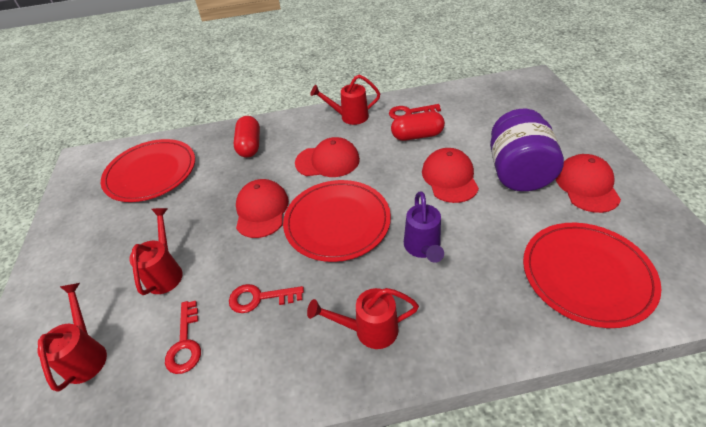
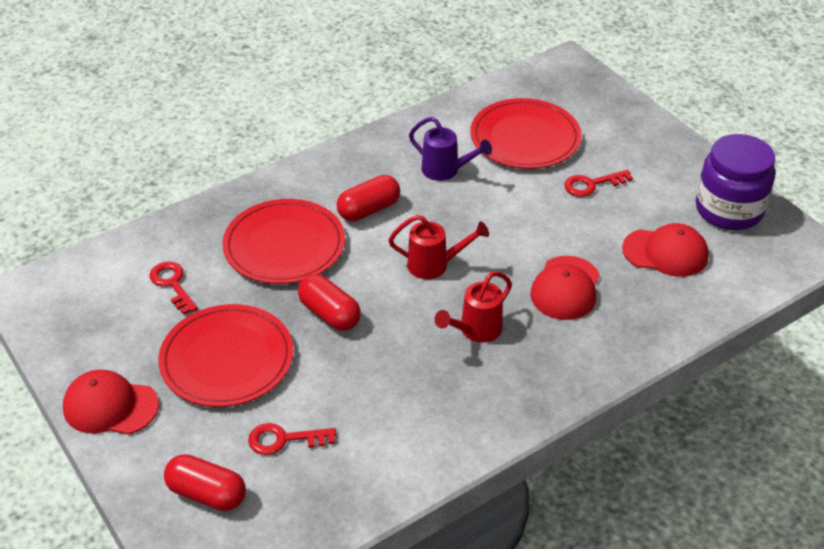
red cap: [236,179,289,238] [295,137,360,177] [422,148,479,203] [556,154,621,213] = 4 -> [63,370,159,435] [530,256,600,320] [622,223,709,277] = 3
red capsule: [233,116,260,157] [391,111,445,141] = 2 -> [164,454,246,511] [298,274,361,331] [337,175,400,221] = 3
red watering can: [37,283,107,392] [129,208,183,295] [307,288,419,349] [310,75,380,125] = 4 -> [388,215,489,279] [435,271,512,342] = 2

